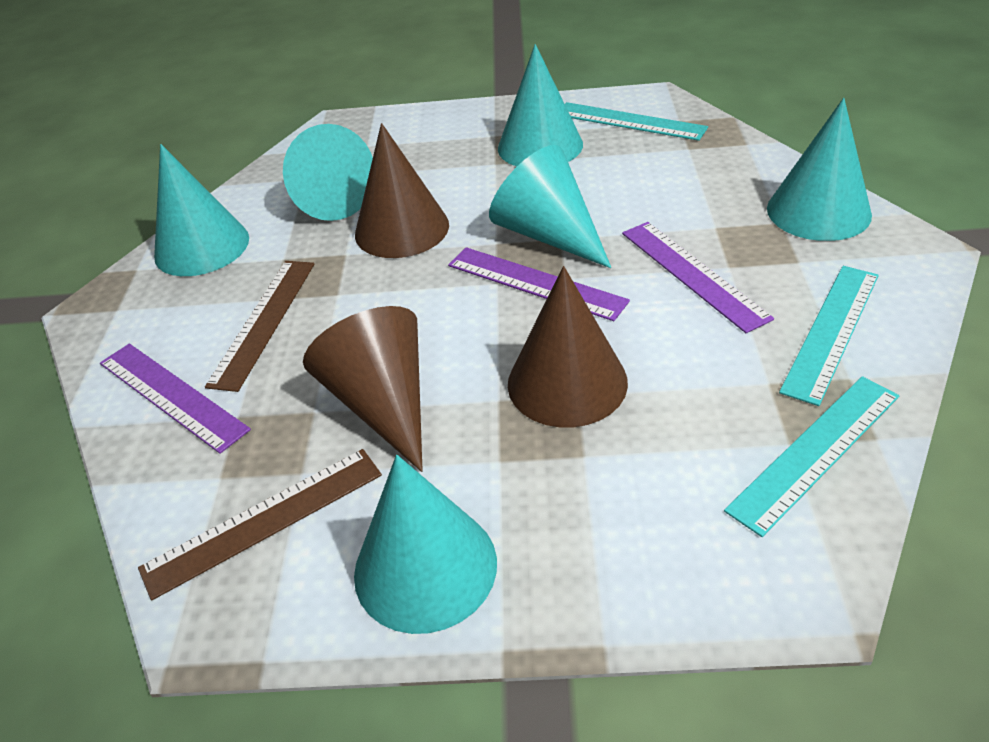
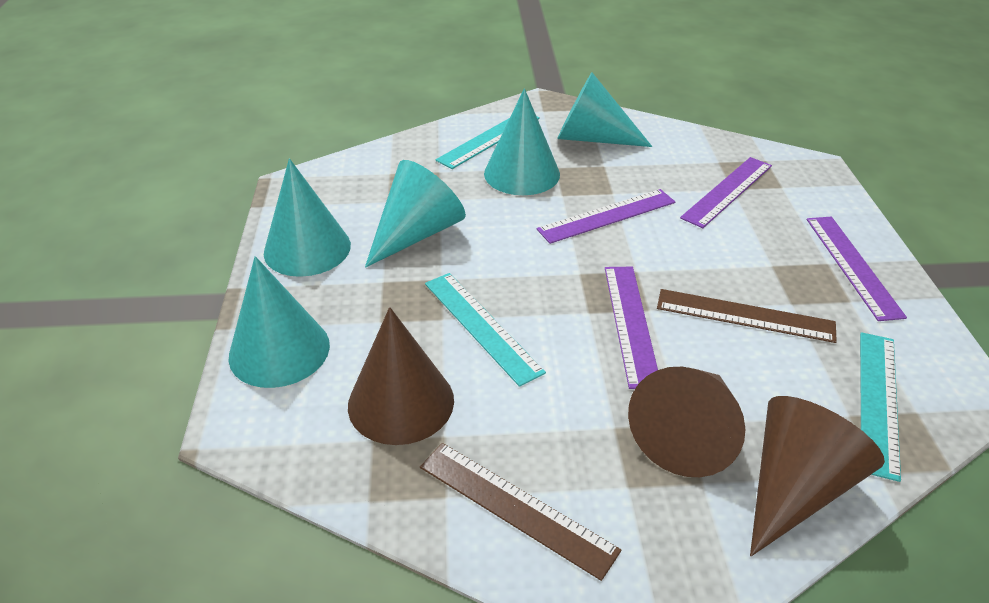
purple ruler: [100,344,251,454] [448,247,630,321] [622,222,774,333] = 3 -> [537,189,675,244] [605,267,658,389] [680,157,772,228] [807,217,907,321] = 4
turquoise cone: [154,144,249,276] [283,124,373,221] [354,455,497,634] [489,145,611,268] [498,44,583,166] [767,98,872,241] = 6 -> [228,256,330,388] [264,159,351,277] [365,160,466,268] [484,88,560,195] [557,73,652,147] = 5

